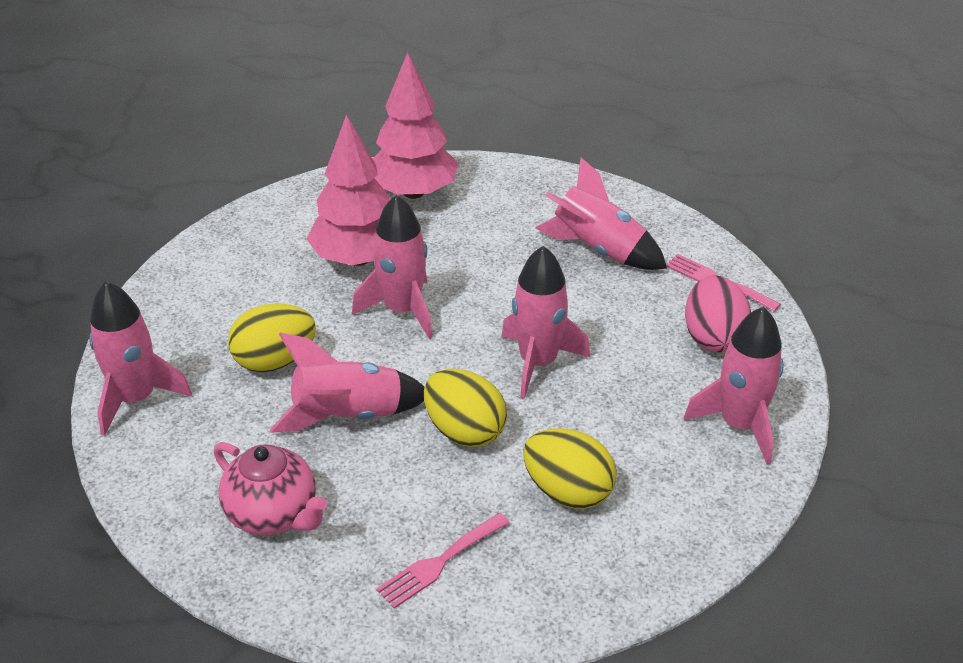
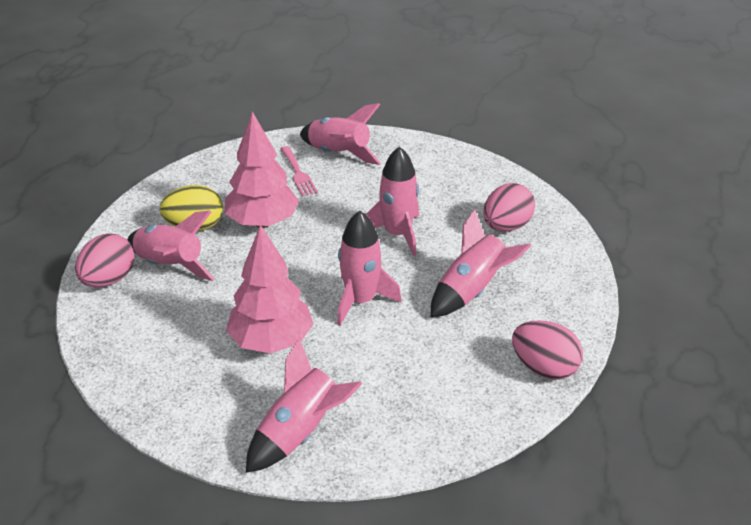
pink egg: [685,275,751,352] = 1 -> [75,234,134,287] [483,183,535,232] [512,320,583,380] = 3
pink fork: [376,513,510,609] [666,254,781,312] = 2 -> [280,146,318,196] = 1
pink teapot: [214,442,328,535] = 1 -> none = 0
yellow egg: [228,304,316,372] [424,369,507,447] [523,428,616,509] = 3 -> [160,185,223,231] = 1

